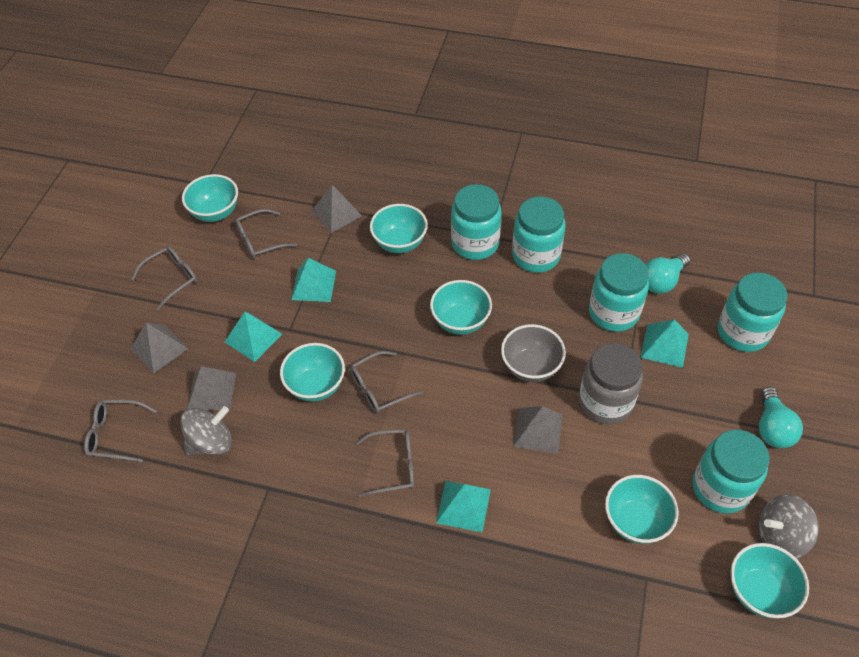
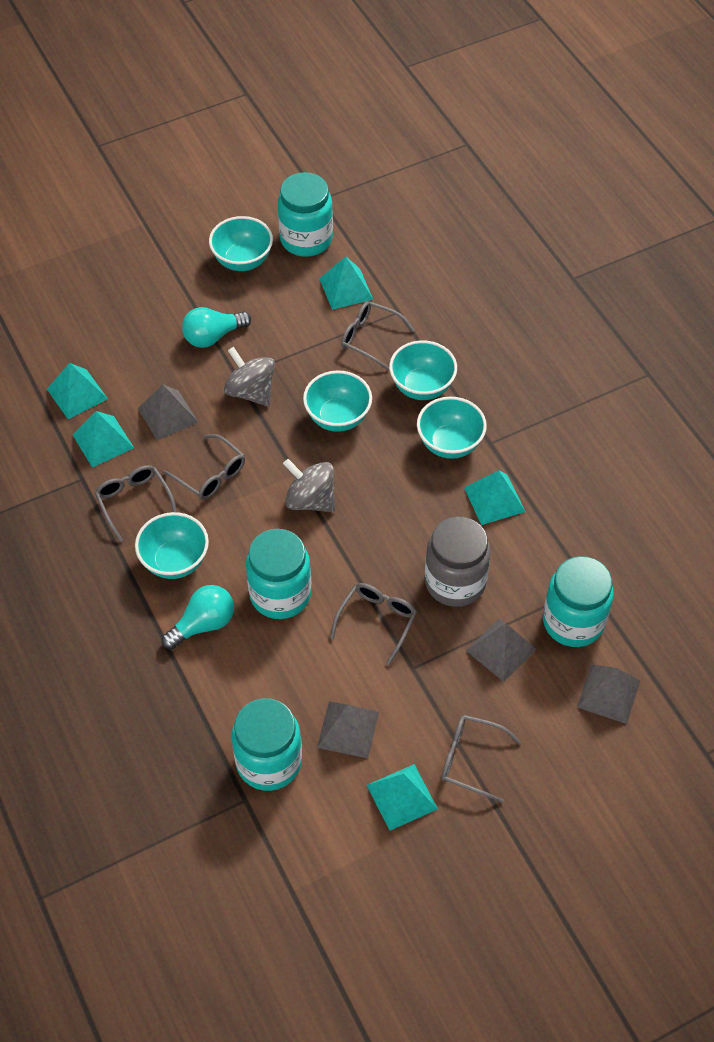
grey bowl: [501,324,566,382] = 1 -> none = 0
turquoise bowl: [182,174,238,222] [280,343,345,402] [370,204,428,253] [430,280,492,335] [605,475,679,544] [730,543,809,618] = 6 -> [135,512,209,579] [209,216,273,271] [303,371,372,432] [389,340,457,400] [417,397,487,459] = 5
turquoise jar: [451,184,502,260] [512,196,566,273] [589,253,649,332] [693,430,770,514] [718,273,787,352] = 5 -> [232,698,302,791] [246,529,311,619] [278,172,333,257] [543,556,614,647] = 4
turquoise pyramid: [225,312,282,362] [291,258,336,302] [436,481,491,532] [640,319,689,368] = 4 -> [47,363,108,419] [73,411,134,468] [319,257,373,310] [367,764,438,831] [464,470,525,525] = 5

